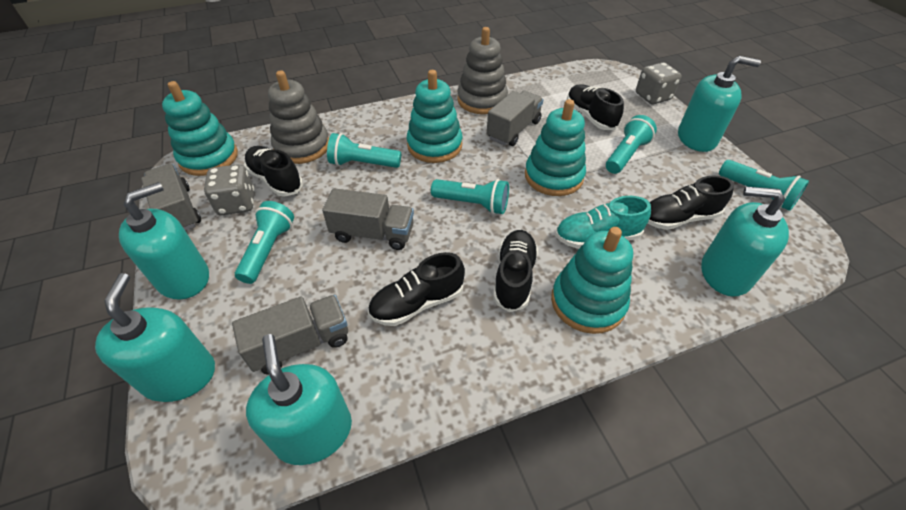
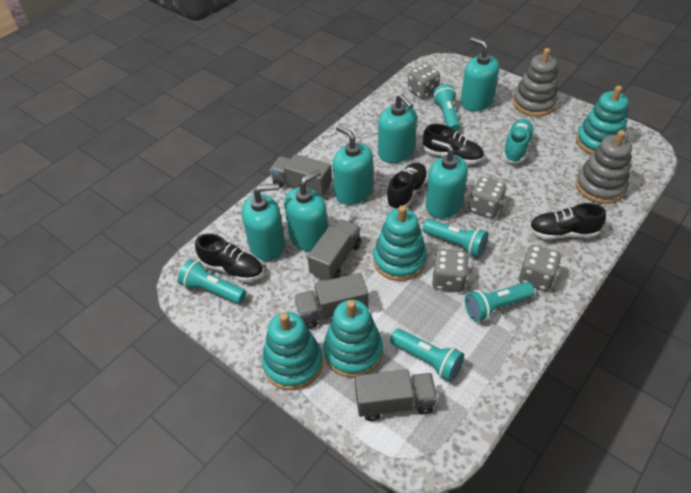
black shoe: [244,146,303,197] [368,252,465,326] [493,230,538,312] [567,84,624,130] [647,176,734,230] = 5 -> [195,234,264,282] [386,163,428,210] [423,124,484,164] [529,203,606,240] = 4
grey dice: [204,164,255,215] [636,62,681,105] = 2 -> [408,64,440,99] [432,249,468,292] [469,176,506,219] [519,245,561,291] = 4
turquoise soap dispenser: [95,273,215,402] [119,182,209,300] [246,334,352,465] [678,56,761,152] [701,187,789,297] = 5 -> [242,183,285,261] [284,170,328,252] [333,125,373,205] [378,94,417,163] [426,139,468,219] [461,37,499,111] = 6

